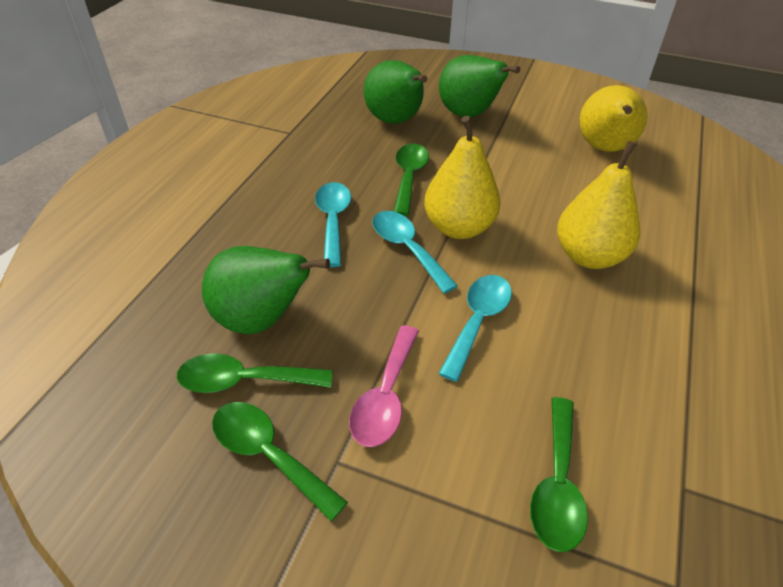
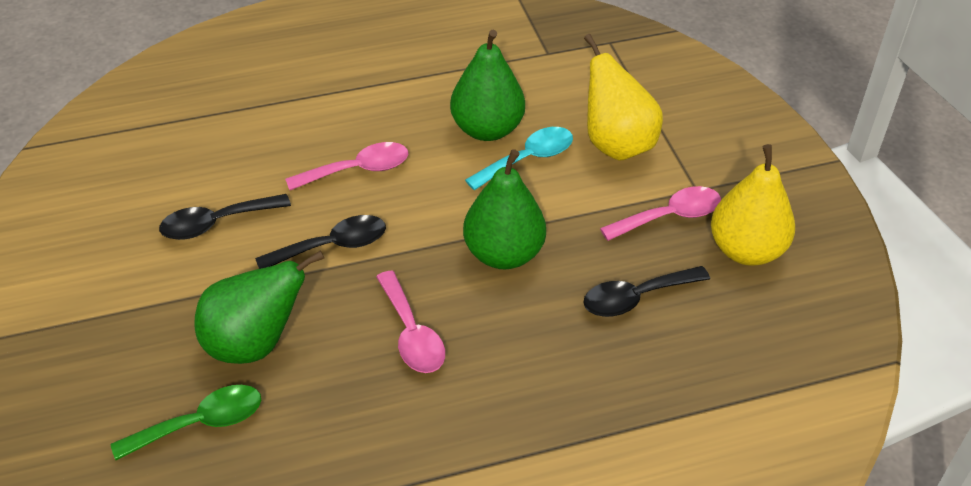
black spoon: none = 0 -> [159,194,291,240] [255,215,386,269] [583,266,710,317] = 3
green spoon: [177,353,332,393] [212,402,348,521] [393,144,429,216] [530,397,588,552] = 4 -> [110,385,261,460] = 1
pink spoon: [349,325,419,447] = 1 -> [285,142,409,190] [376,271,445,373] [600,186,721,241] = 3
turquoise spoon: [315,182,351,267] [372,211,458,293] [438,275,512,382] = 3 -> [465,127,573,190] = 1
yellow pear: [424,116,501,239] [557,141,640,269] [579,85,648,152] = 3 -> [584,34,663,160] [711,144,795,266] = 2

